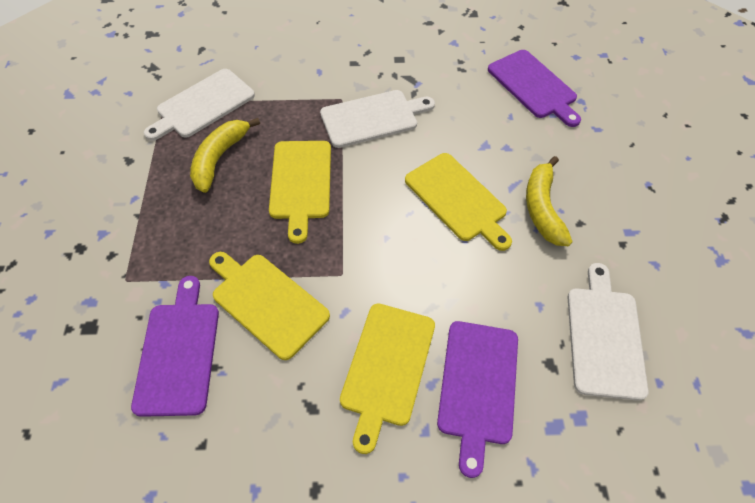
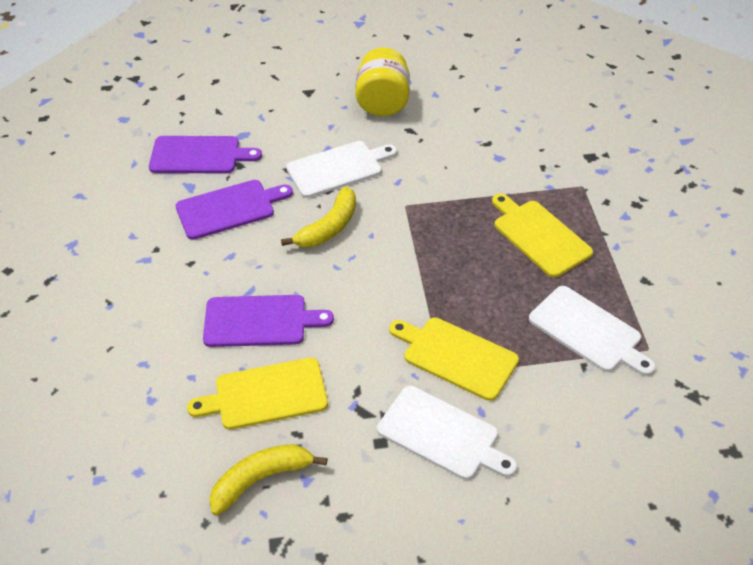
yellow cutting board: [209,252,330,360] [269,141,331,244] [340,303,435,454] [405,153,512,251] = 4 -> [187,358,328,430] [389,317,519,401] [492,194,593,278] = 3
yellow jar: none = 0 -> [355,48,410,116] = 1

